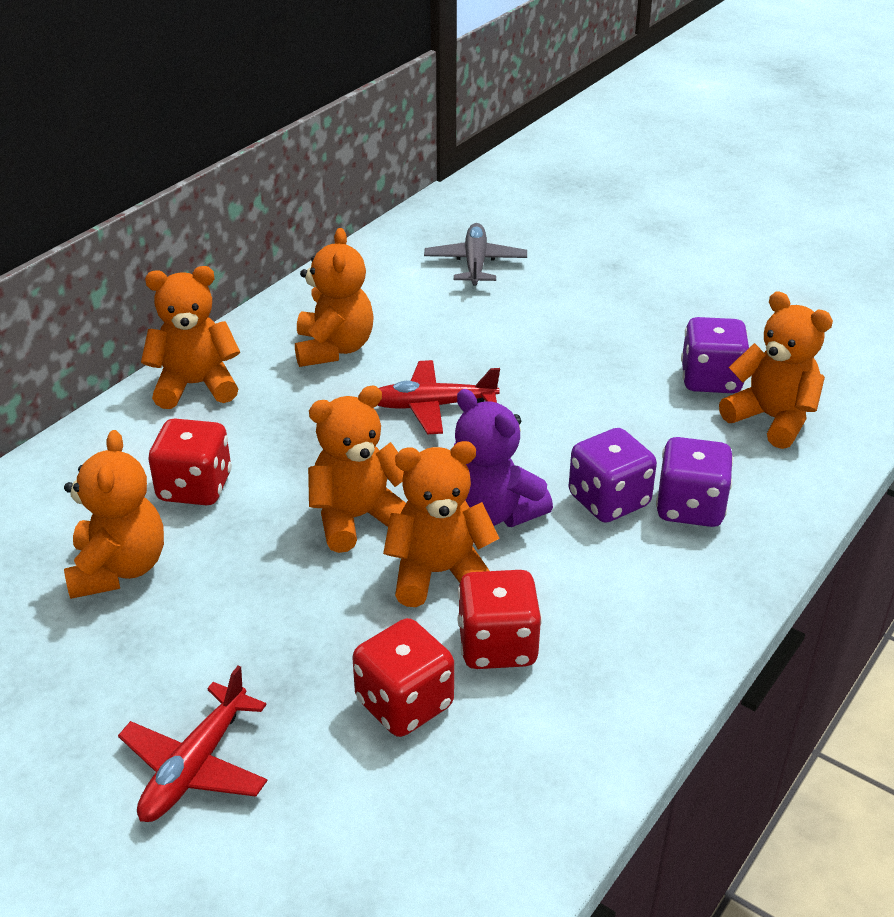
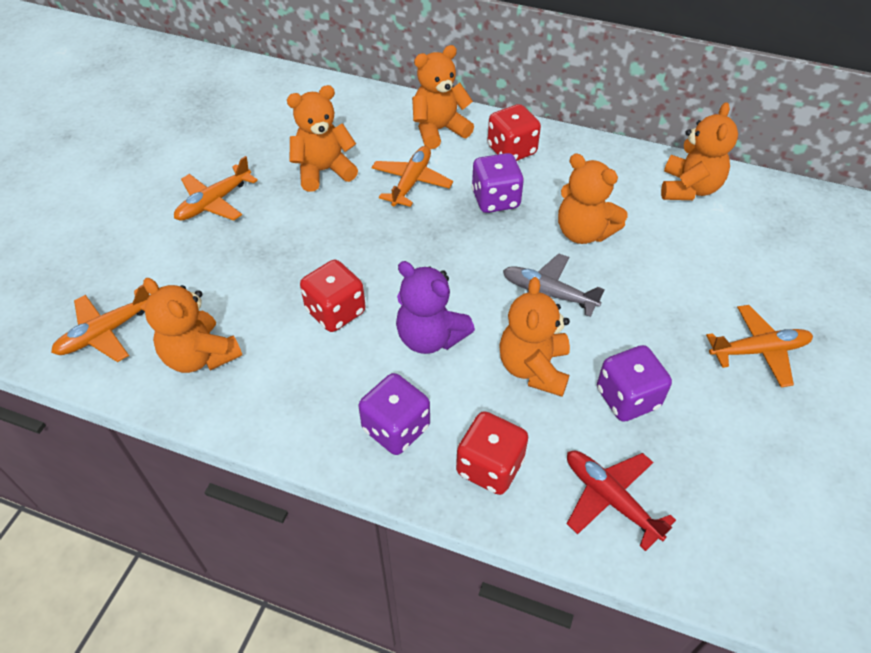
orange plane: none = 0 -> [51,285,150,362] [174,156,258,221] [372,146,453,207] [706,305,813,387] = 4
red plane: [118,666,267,822] [377,360,500,434] = 2 -> [567,451,676,551] = 1

